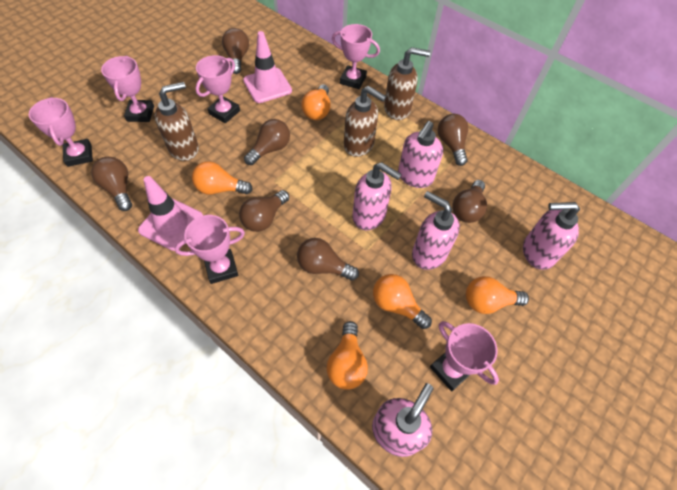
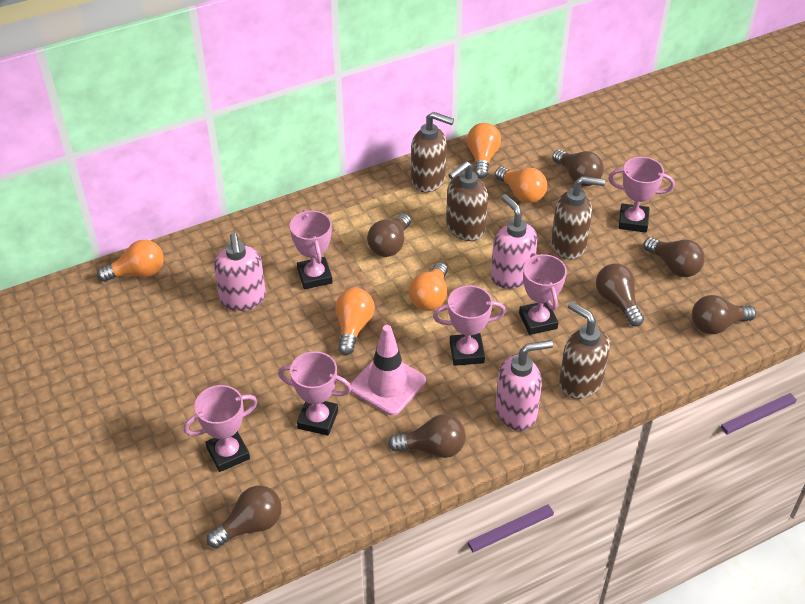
brown soap dispenser: [155,82,199,161] [344,86,386,157] [384,47,430,120] = 3 -> [411,112,454,193] [446,161,488,241] [551,176,605,260] [559,301,610,399] = 4
pink soap dispenser: [352,162,402,230] [372,383,434,457] [398,121,443,188] [412,191,460,270] [523,202,580,270] = 5 -> [214,233,266,311] [491,194,538,289] [495,340,553,431] = 3
pink traffic cone: [138,176,203,251] [243,31,292,103] = 2 -> [350,325,426,415] = 1

